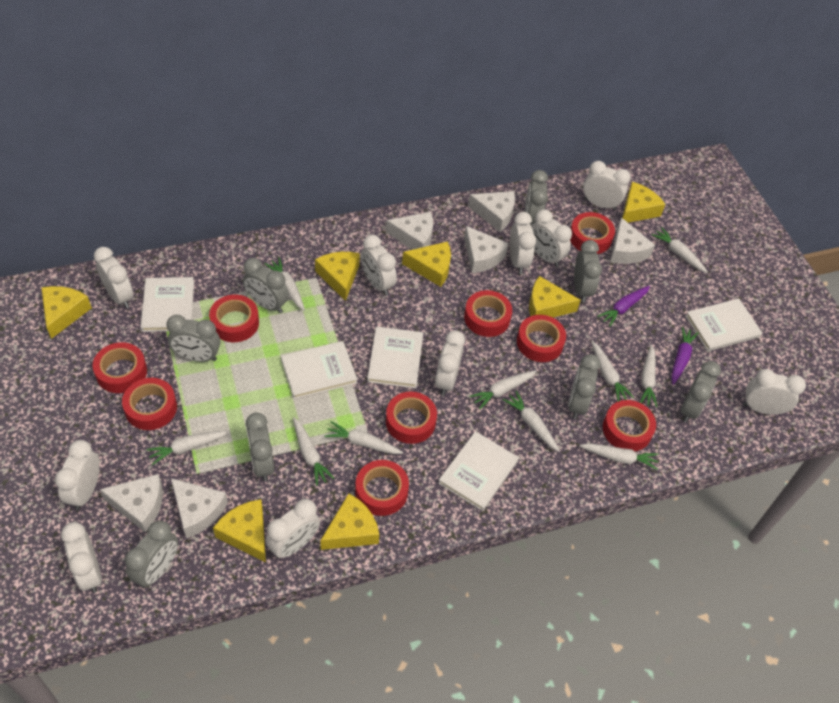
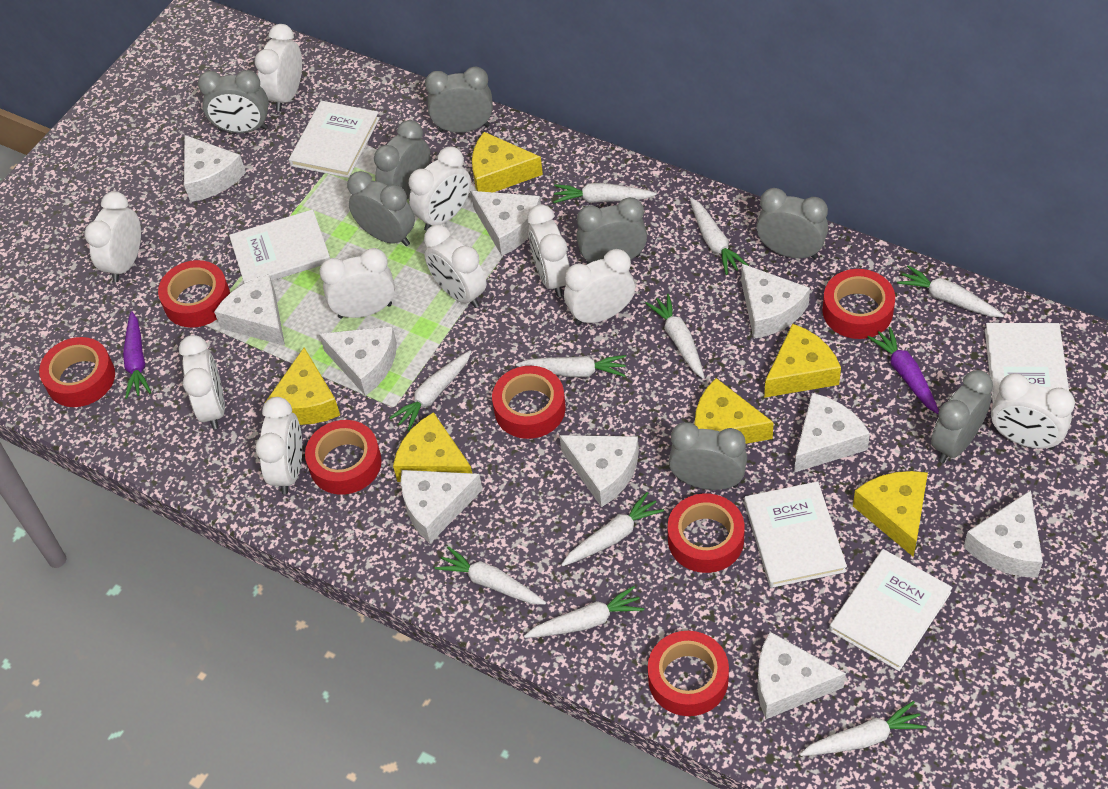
red tape: [93,342,147,393] [122,378,177,430] [209,295,259,342] [355,460,409,516] [386,391,437,444] [464,290,512,337] [517,315,566,362] [570,212,615,254] [603,400,656,451] = 9 -> [39,337,115,407] [158,260,230,328] [305,420,382,495] [492,366,566,439] [648,631,729,716] [668,494,745,573] [823,269,895,339] = 7
white cheese: [100,474,163,532] [171,478,228,538] [386,212,433,250] [464,226,509,273] [468,191,515,232] [610,217,655,264] = 6 -> [184,135,246,202] [214,274,285,346] [319,326,397,396] [401,470,483,543] [471,191,541,256] [559,435,639,507] [741,264,810,339] [757,632,846,719] [794,393,870,473] [964,490,1043,578] = 10
yellow cheese: [41,286,92,339] [213,499,266,562] [315,252,360,301] [320,494,379,550] [402,241,451,287] [529,276,581,317] [622,182,666,223] = 7 -> [266,348,340,425] [393,412,472,482] [472,132,543,192] [695,378,774,444] [764,324,841,398] [853,471,928,557] = 6

